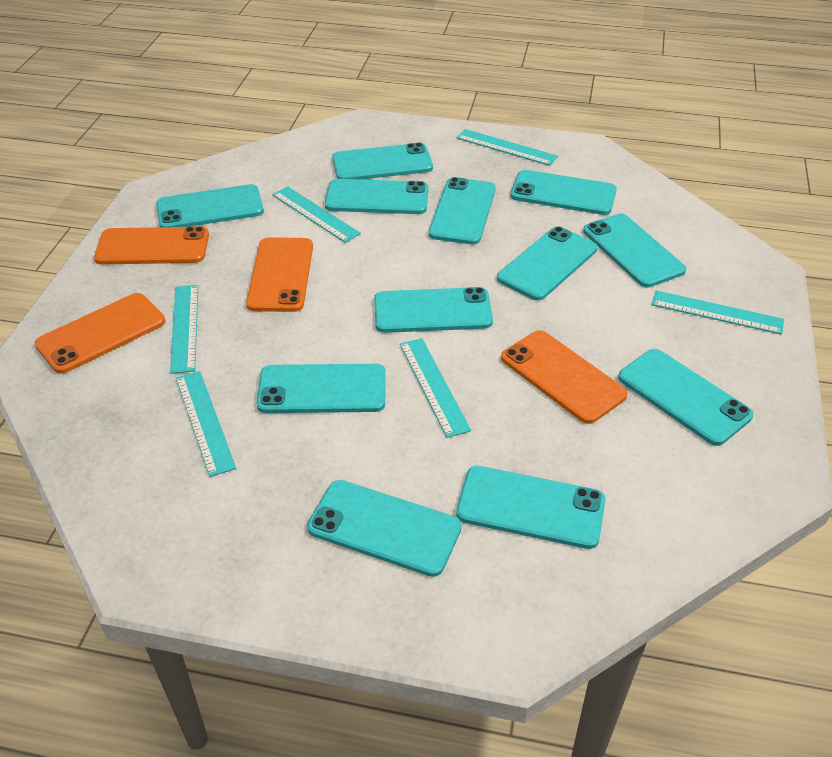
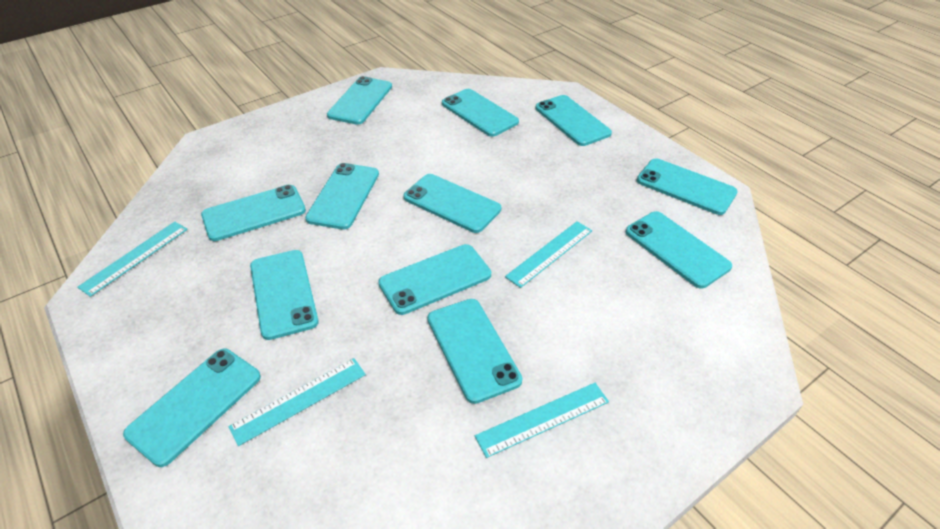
orange phone: [35,293,165,374] [94,226,209,265] [246,237,313,312] [501,330,628,424] = 4 -> none = 0
turquoise ruler: [170,285,198,374] [176,371,236,477] [272,186,361,243] [400,338,471,438] [457,129,558,166] [652,290,784,335] = 6 -> [77,221,188,297] [228,358,366,446] [475,383,609,458] [505,221,592,288] = 4

